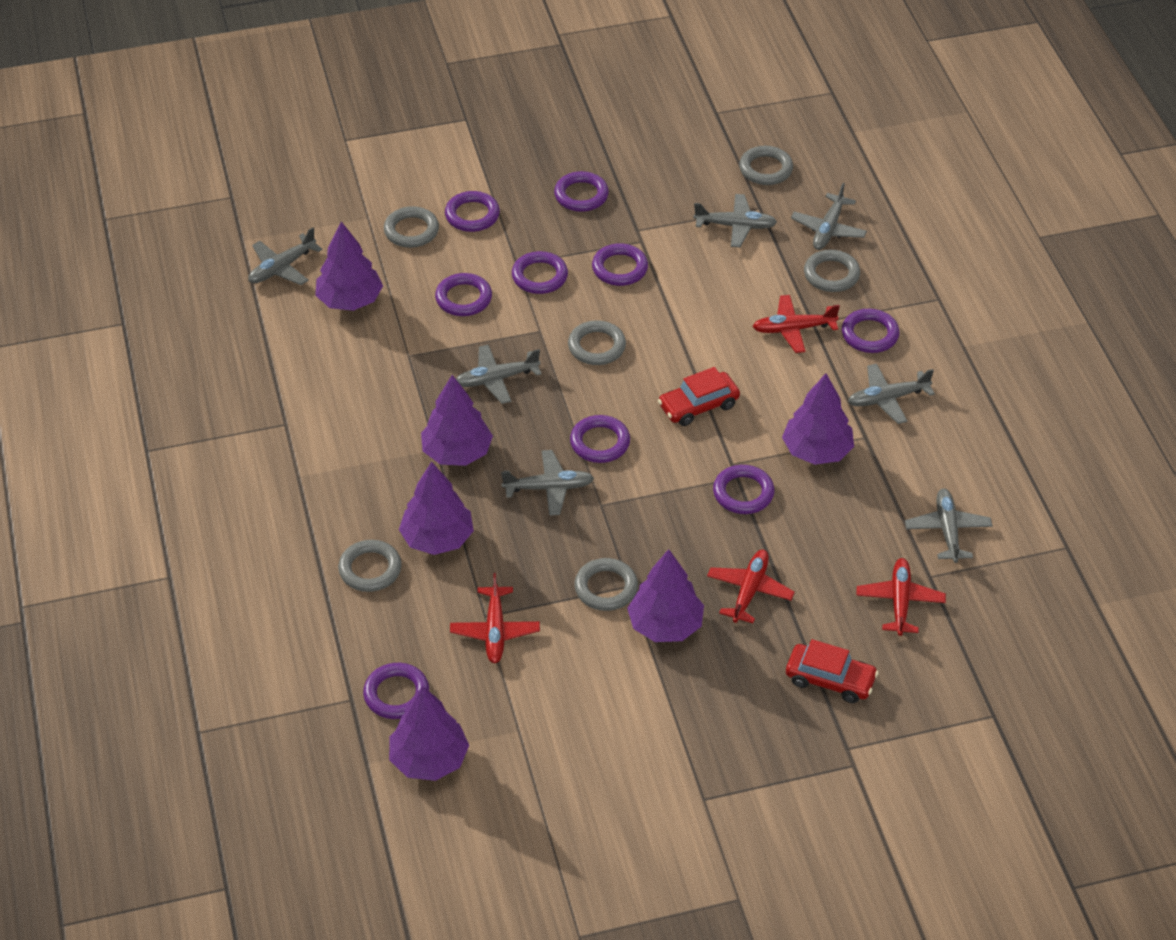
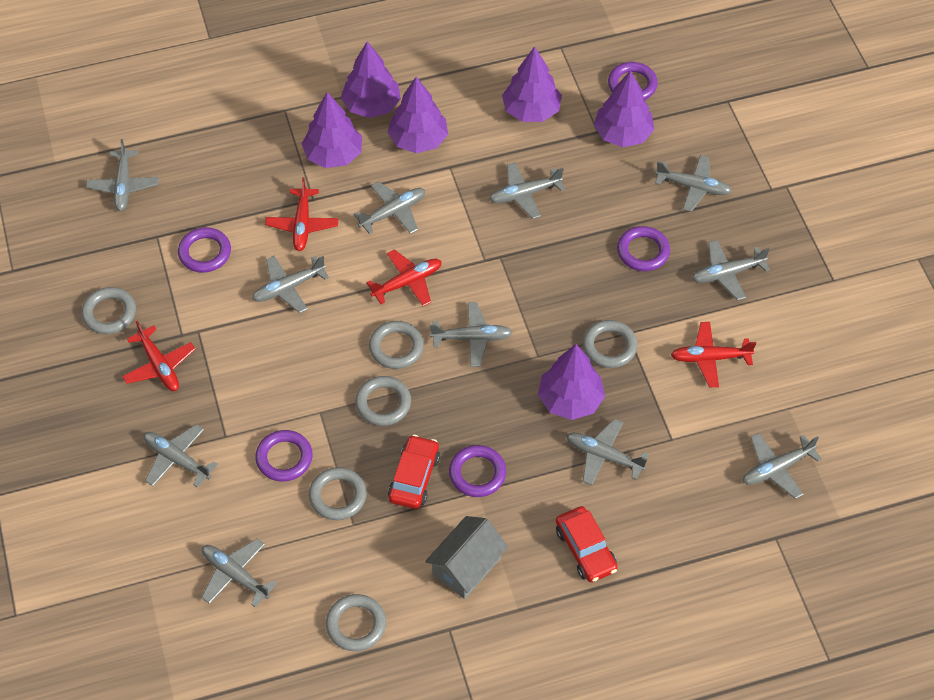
grey house: none = 0 -> [425,516,508,599] = 1
grey plane: [248,227,323,285] [456,344,542,404] [501,450,594,516] [694,194,777,247] [791,183,867,250] [848,364,935,424] [905,488,992,563] = 7 -> [86,139,159,211] [144,424,218,487] [202,539,278,607] [252,256,329,313] [353,181,425,234] [430,302,513,367] [489,162,565,219] [566,419,649,485] [655,155,732,212] [692,240,770,301] [743,433,822,499] = 11
purple ring: [363,663,429,719] [435,273,492,316] [445,191,500,232] [512,251,568,294] [554,171,609,212] [570,415,630,463] [592,243,648,286] [713,465,774,514] [842,309,899,353] = 9 -> [178,227,231,273] [255,430,313,482] [449,445,506,497] [608,62,658,100] [617,226,670,271] = 5

